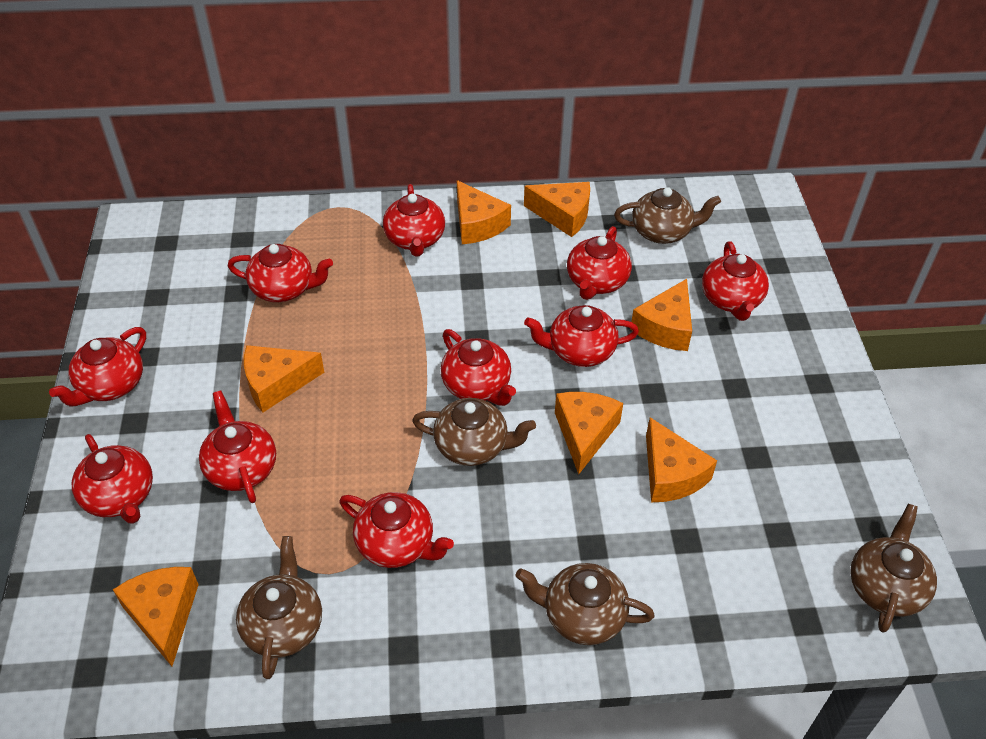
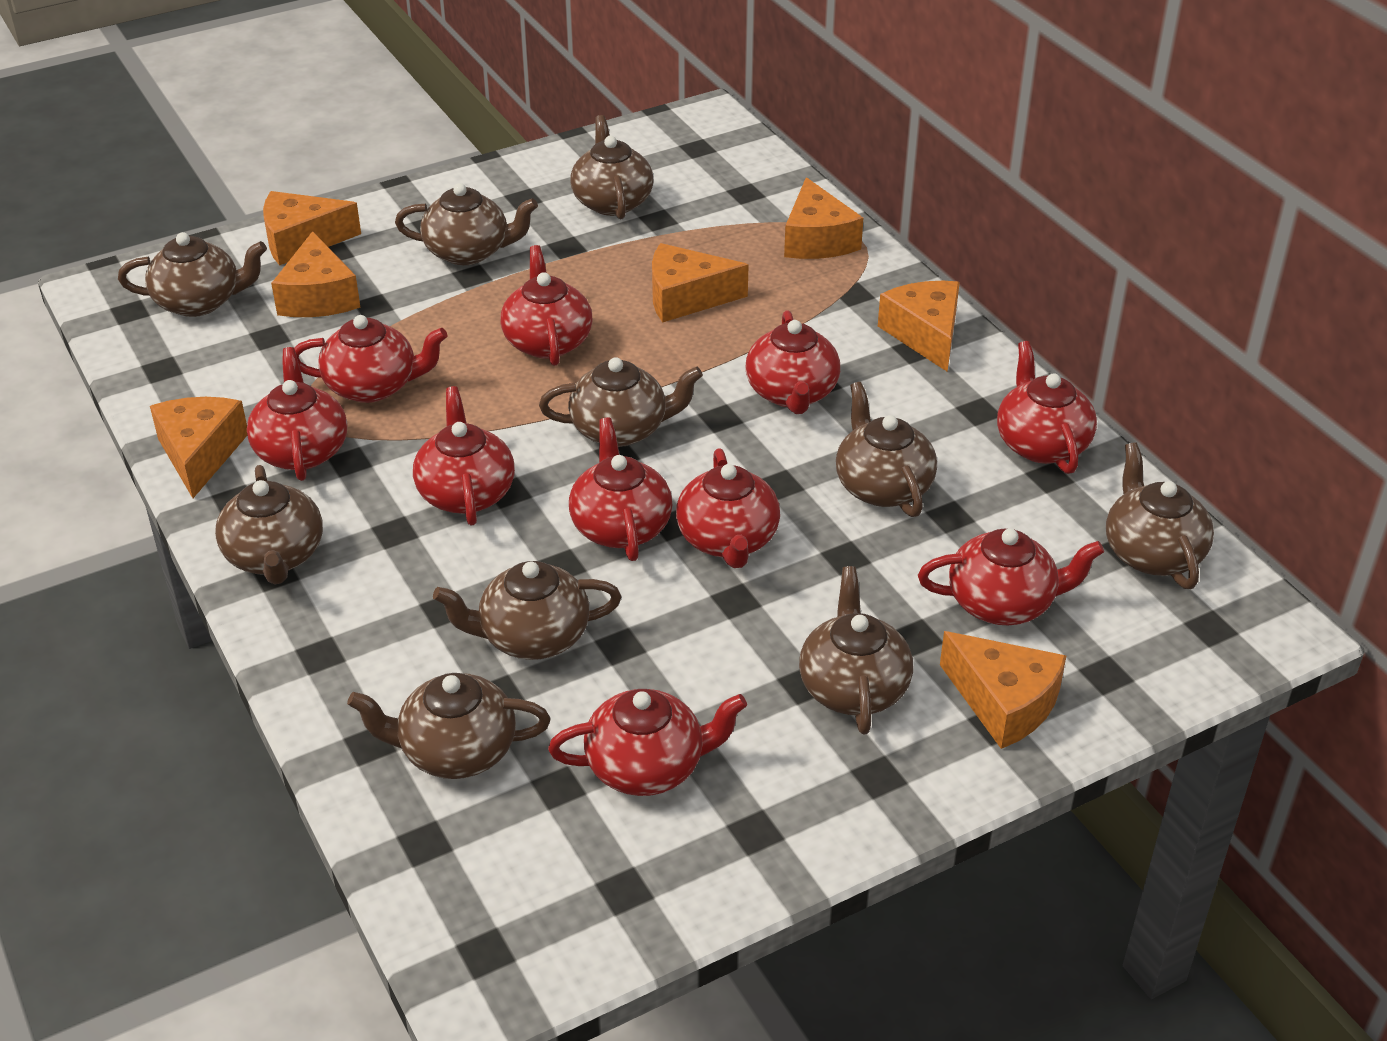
brown teapot: [236,536,322,679] [412,398,536,466] [515,563,655,645] [614,187,721,244] [850,504,937,633] = 5 -> [118,232,267,317] [215,465,323,585] [347,673,550,779] [395,183,538,265] [433,561,621,660] [539,357,703,447] [570,115,654,219] [799,566,913,734] [836,382,937,517] [1106,442,1214,589] = 10

